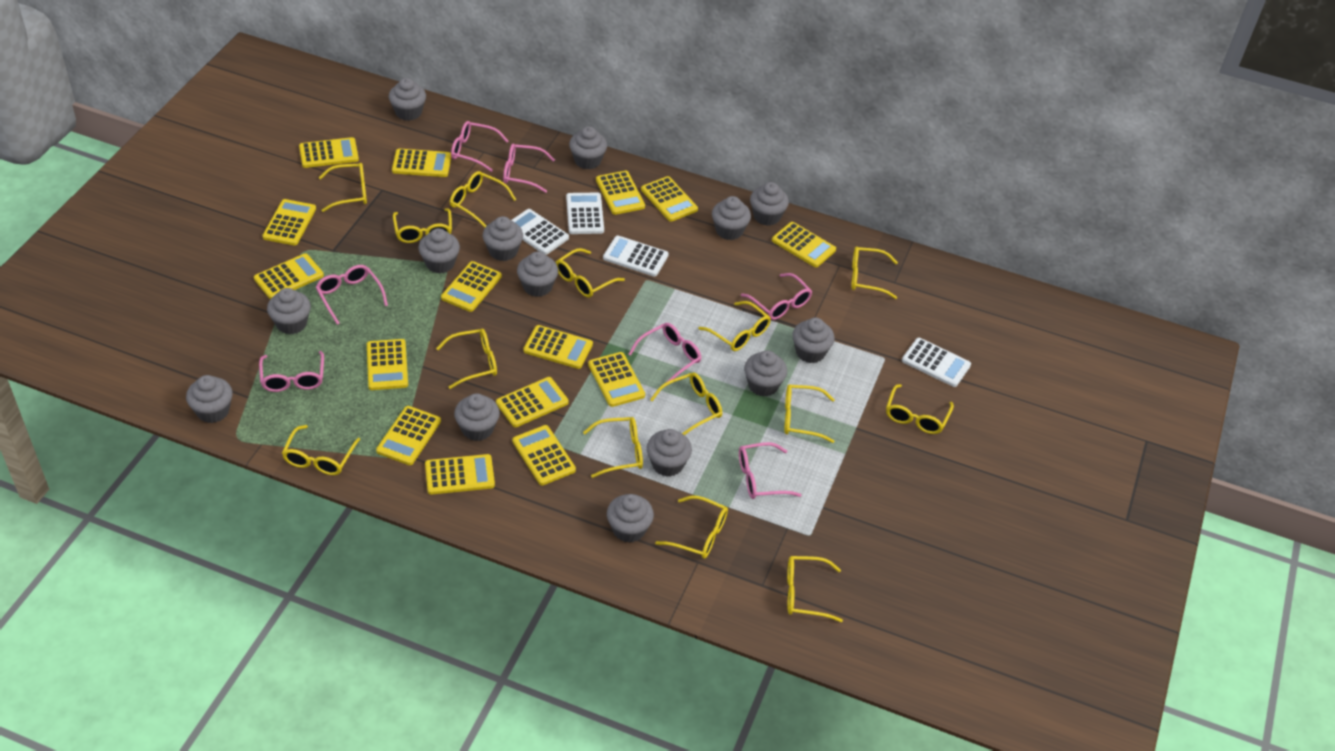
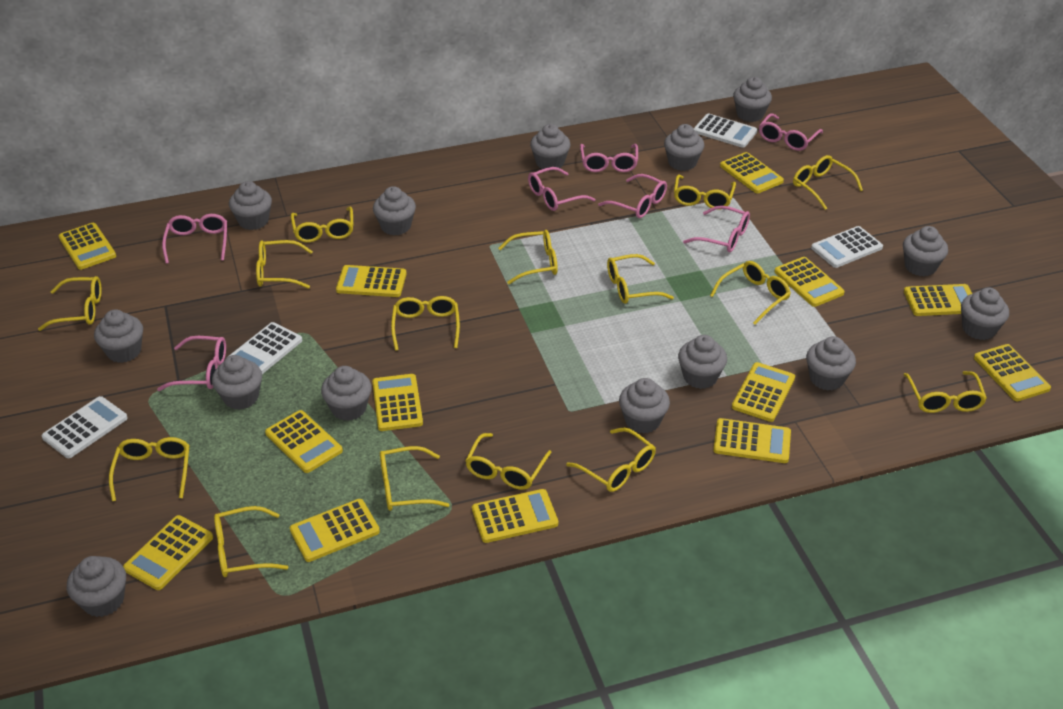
yellow calculator: [254,253,324,299] [262,199,316,245] [299,137,359,168] [367,339,408,390] [376,406,441,465] [392,148,451,177] [425,454,495,495] [441,261,502,312] [496,377,569,427] [512,425,576,485] [523,325,593,369] [588,352,645,407] [596,171,645,215] [641,176,698,222] [772,222,836,267] = 15 -> [59,223,116,270] [123,515,213,590] [265,410,343,473] [290,499,380,562] [336,265,407,297] [372,374,423,431] [472,489,558,543] [713,418,791,463] [720,152,784,193] [732,362,795,422] [774,257,845,307] [904,284,972,316] [974,344,1051,401] = 13
yellow glasses: [282,425,360,475] [319,163,367,212] [393,208,452,243] [436,329,497,389] [450,171,516,227] [556,248,625,298] [583,417,643,478] [650,372,722,435] [655,496,728,559] [698,301,771,351] [784,384,835,443] [787,556,843,622] [851,247,898,299] [886,384,954,434] = 14 -> [38,276,102,331] [109,437,189,501] [214,506,289,577] [256,240,313,289] [291,207,353,242] [380,446,449,511] [391,296,460,351] [465,433,552,490] [498,230,558,284] [566,428,656,492] [607,254,674,304] [674,174,736,210] [710,261,791,325] [793,155,863,210] [903,371,987,413] = 15

